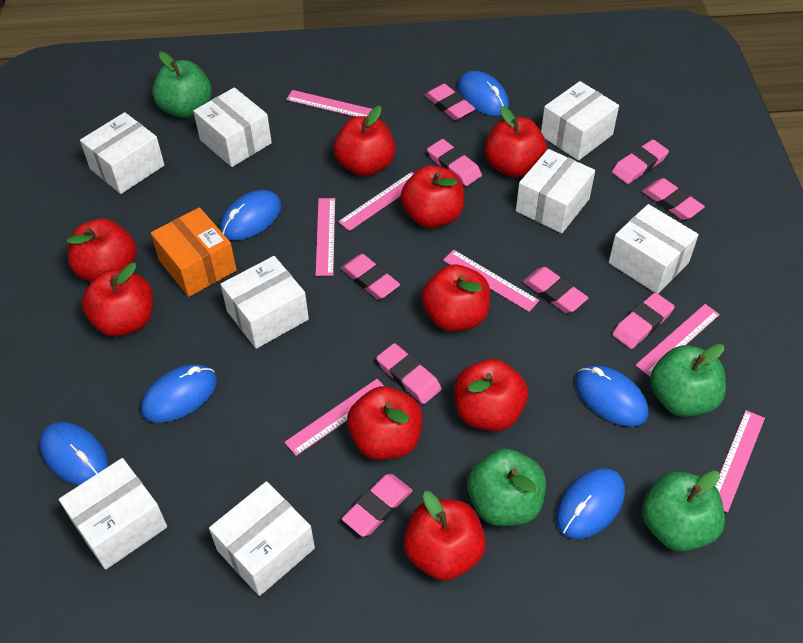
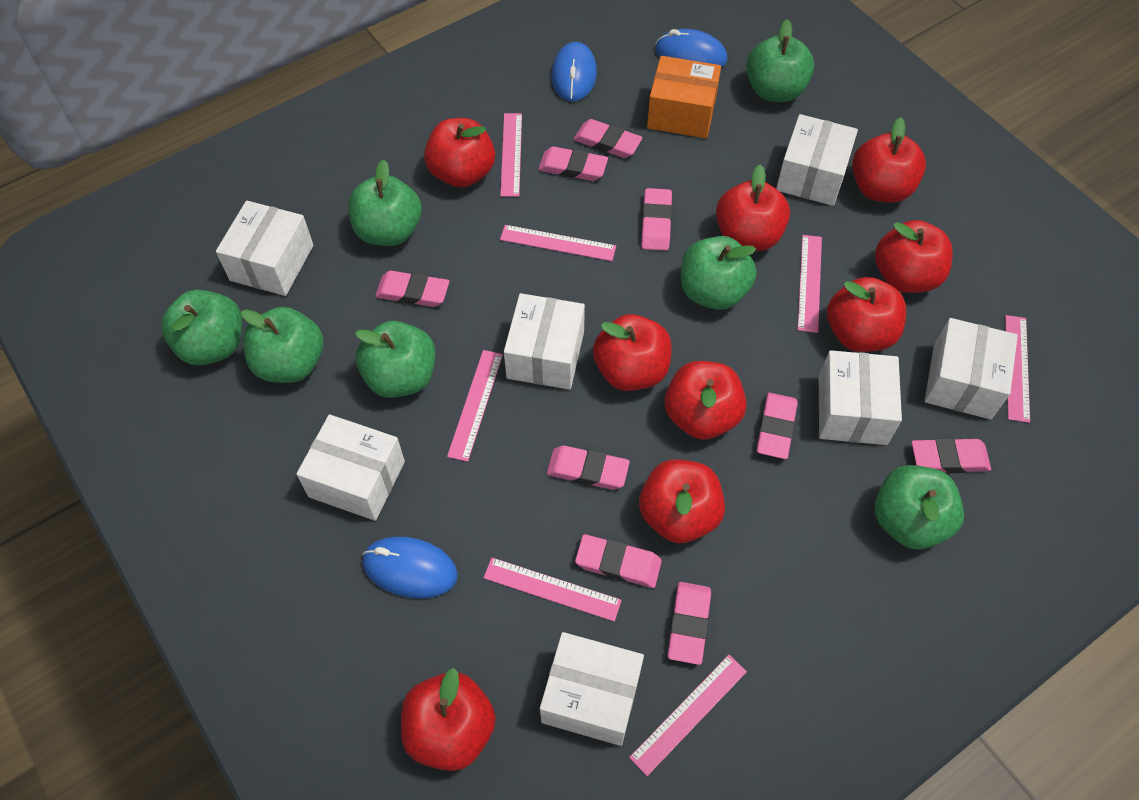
blue mouse: [39,422,108,485] [141,364,217,422] [220,190,282,241] [457,71,509,116] [556,468,625,539] [575,365,648,427] = 6 -> [362,537,458,599] [552,42,597,102] [655,29,727,67] = 3
green apple: [152,52,212,118] [467,448,546,526] [642,471,725,552] [650,344,726,417] = 4 -> [161,290,242,365] [241,307,324,383] [348,159,422,246] [355,321,435,398] [681,236,756,310] [746,19,814,102] [874,465,964,549] = 7
white box: [59,458,167,570] [80,112,164,194] [193,87,272,167] [209,481,315,596] [220,256,309,349] [516,149,595,233] [541,81,619,161] [609,204,699,293] = 8 -> [216,201,314,296] [296,414,405,521] [504,293,585,390] [540,632,644,746] [776,114,858,206] [819,350,902,445] [924,318,1018,419] = 7

